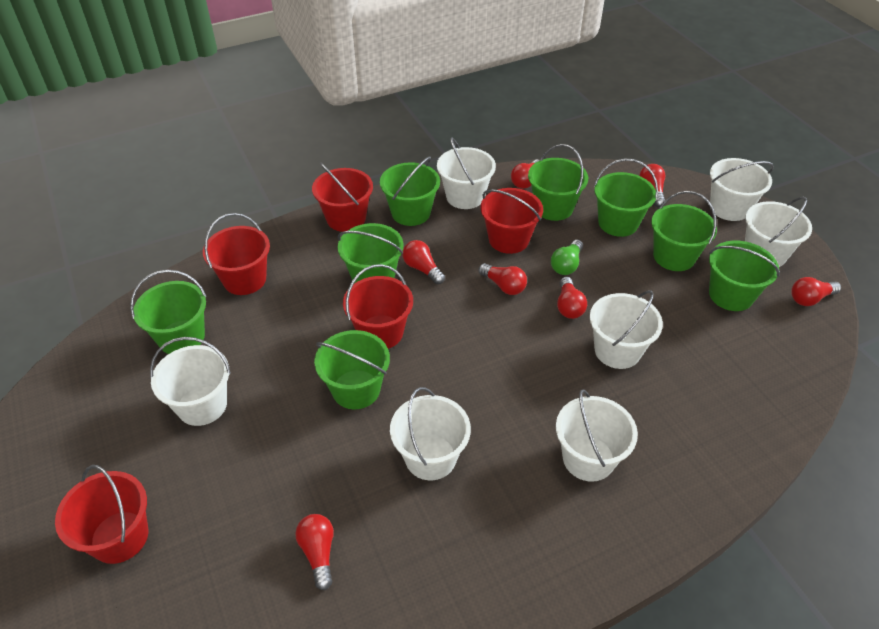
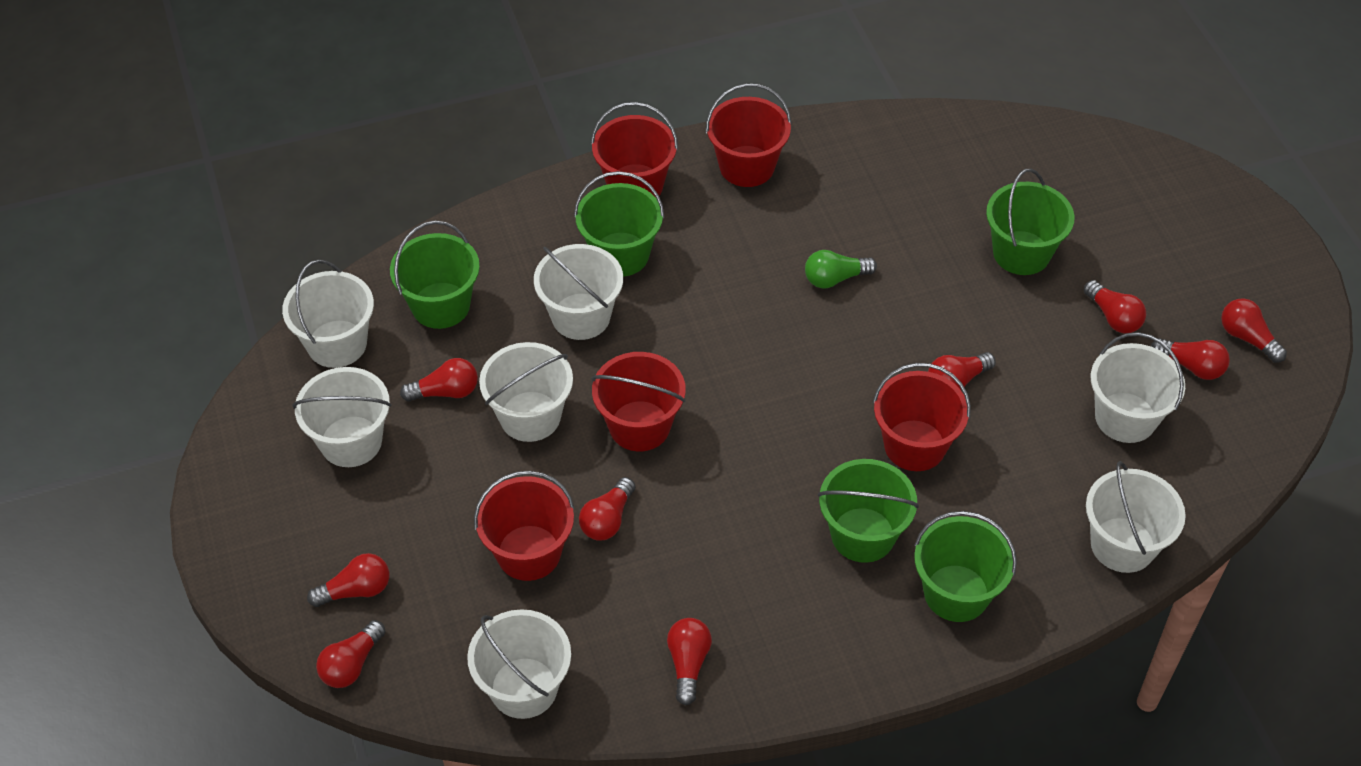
green bucket: [131,270,206,354] [314,330,390,409] [337,223,403,284] [380,157,440,226] [528,144,588,221] [594,159,658,237] [651,191,717,271] [709,241,780,311] = 8 -> [390,221,480,329] [574,171,664,277] [818,459,919,563] [914,511,1017,622] [986,168,1075,275] = 5
red light bulb: [295,514,334,590] [402,240,445,284] [479,263,527,295] [511,159,540,189] [557,277,587,319] [639,164,665,207] [791,277,841,306] = 7 -> [307,553,389,607] [316,620,386,688] [400,358,478,402] [579,477,635,541] [667,618,712,705] [928,352,996,390] [1084,280,1146,333] [1151,338,1230,380] [1221,298,1287,363] = 9

